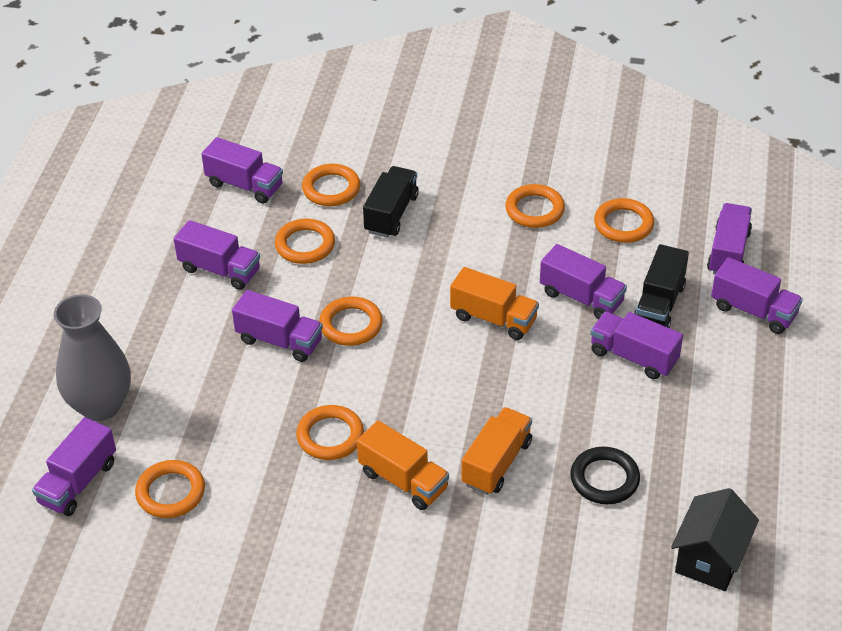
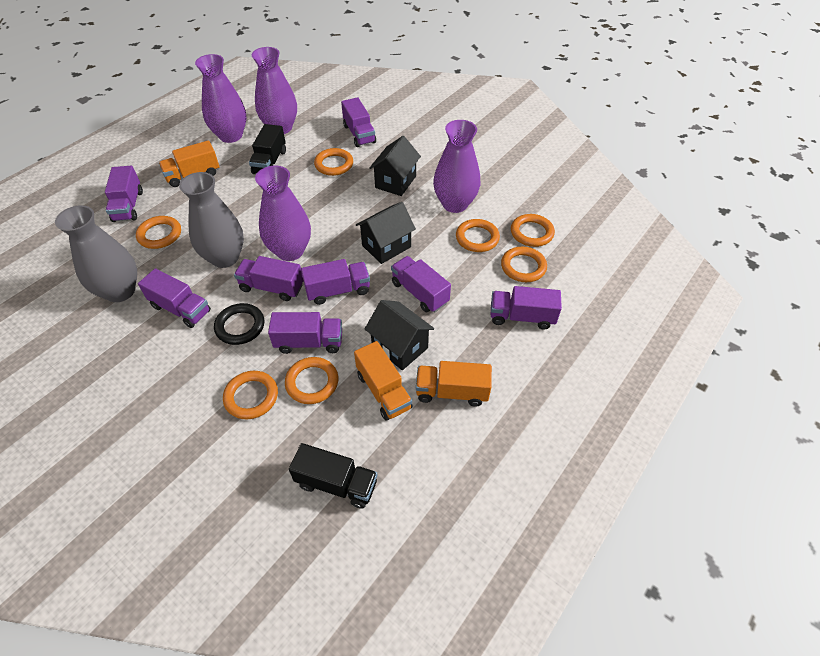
black house: [671,488,759,591] = 1 -> [356,202,416,264] [365,300,435,370] [369,136,421,196] = 3
grey vase: [54,294,131,421] = 1 -> [55,205,137,302] [179,172,244,268] = 2
purple vase: none = 0 -> [195,54,246,143] [252,47,297,134] [255,166,311,261] [433,120,480,213] = 4

